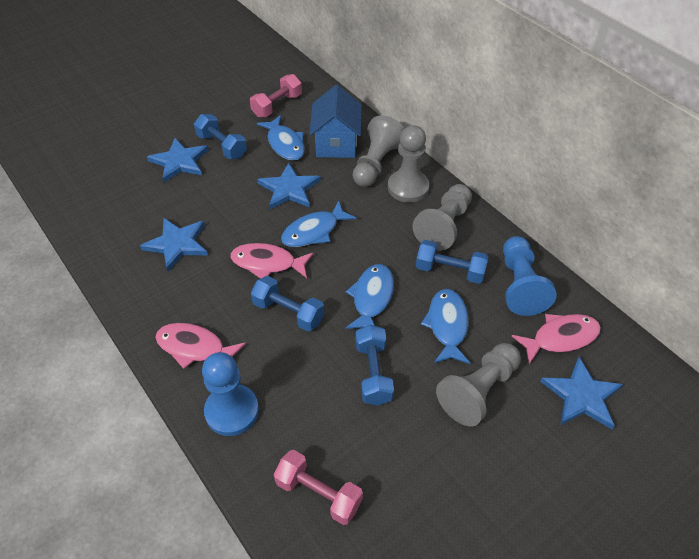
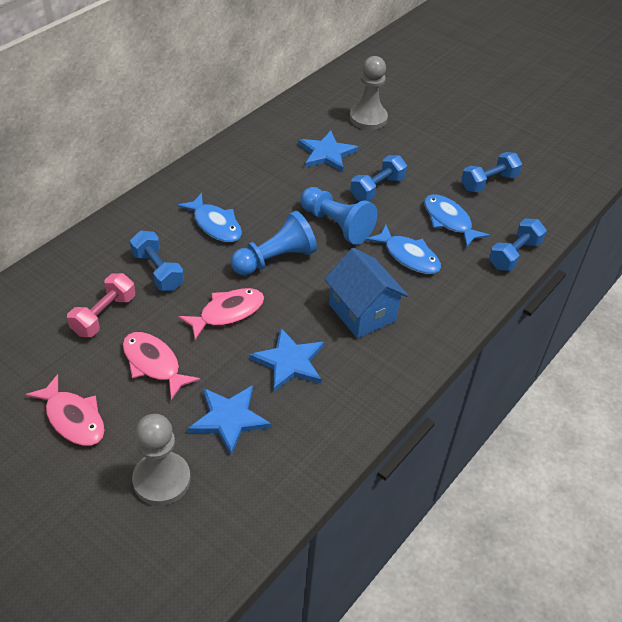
blue fish: [257,115,305,161] [281,200,357,247] [345,264,394,329] [421,289,470,364] = 4 -> [177,193,242,242] [366,225,441,274] [424,194,490,248] = 3
blue star: [140,218,208,271] [147,138,209,182] [257,163,321,209] [540,357,623,430] = 4 -> [188,385,271,455] [249,328,324,392] [298,131,359,172] = 3
grey pawn: [353,115,405,187] [388,125,429,203] [412,184,472,251] [436,343,521,427] = 4 -> [132,414,191,506] [350,56,388,130] = 2
pink dumbbell: [250,74,302,117] [274,450,363,525] = 2 -> [67,273,135,337] = 1

